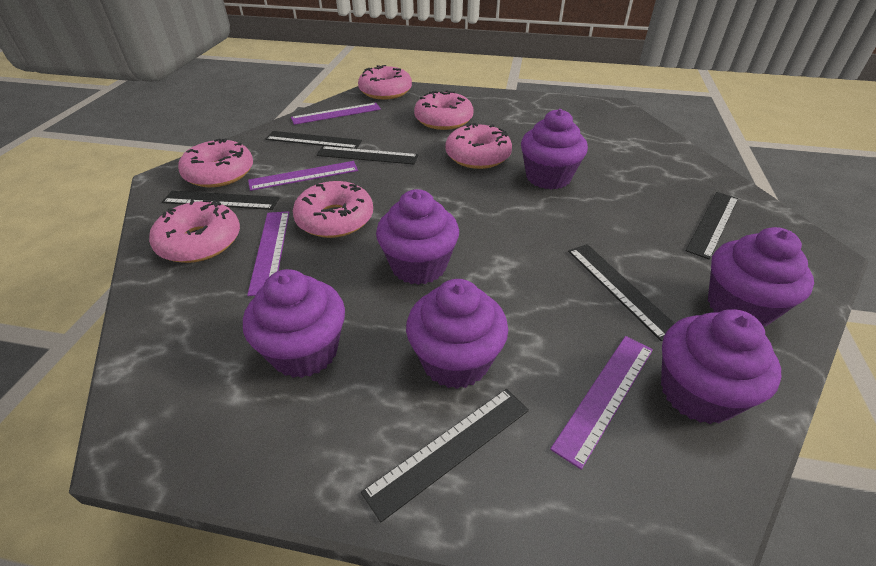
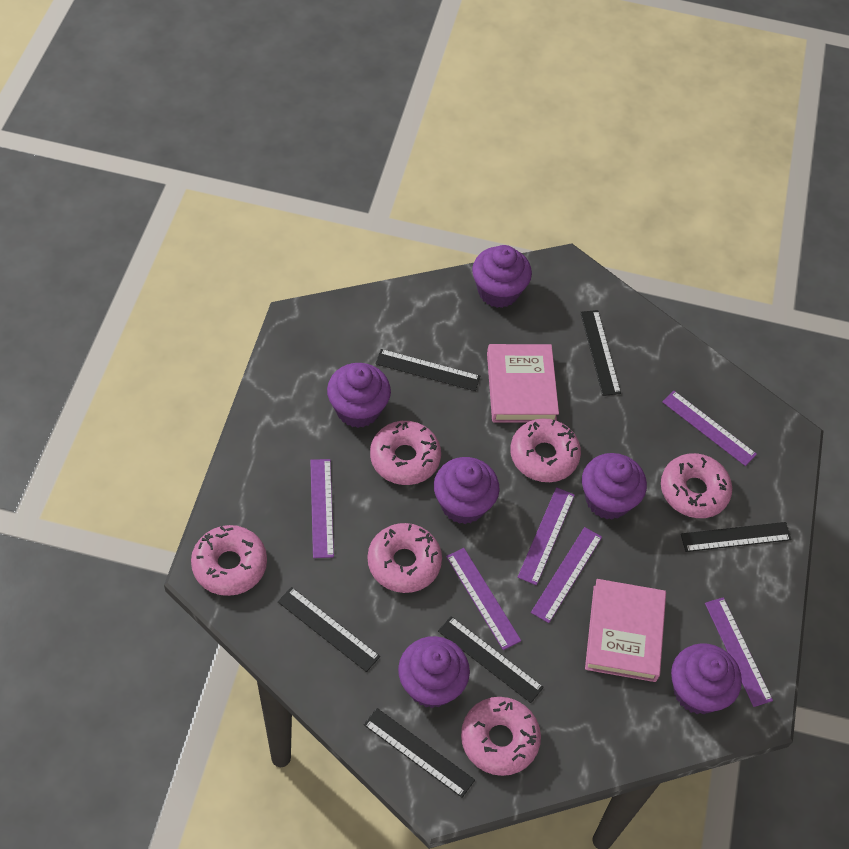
pink book: none = 0 -> [487,344,559,423] [585,579,666,682] = 2
purple ruler: [247,211,289,296] [248,161,358,191] [291,103,381,125] [550,336,653,470] = 4 -> [310,459,334,558] [446,548,521,650] [517,487,575,585] [531,527,602,623] [662,391,757,466] [705,597,773,707] = 6

